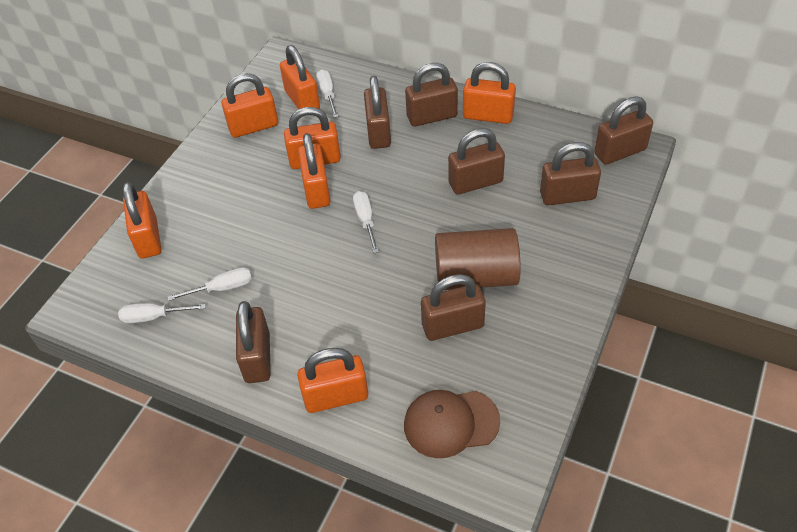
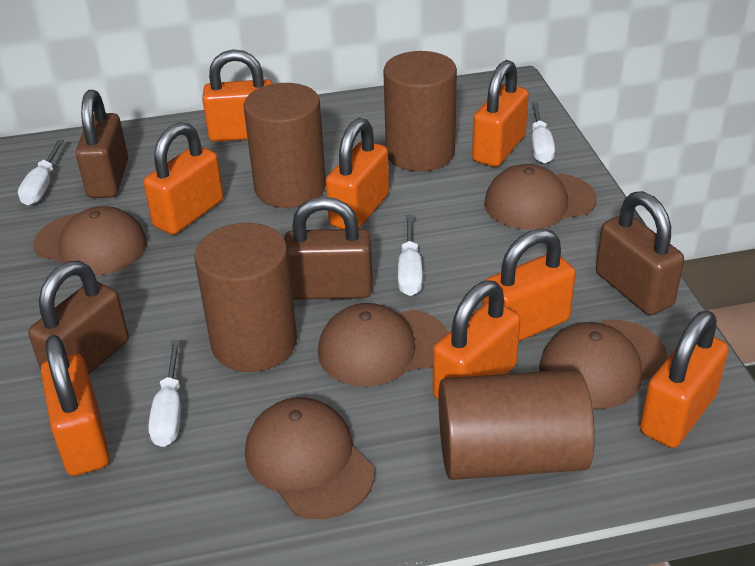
brown cap: [404,390,500,458] = 1 -> [34,206,147,275] [245,397,374,519] [318,303,448,387] [484,164,597,230] [539,320,668,409] = 5
brown cylinder: [435,228,521,290] = 1 -> [194,223,297,372] [244,83,326,208] [383,51,457,171] [438,369,595,480] = 4
brown padlock: [236,301,271,383] [364,76,391,149] [405,63,458,127] [421,274,486,341] [448,128,505,195] [540,142,601,206] [594,96,653,165] = 7 -> [28,261,129,374] [76,90,128,198] [284,197,372,300] [596,191,684,315] = 4
orange padlock: [123,182,161,259] [221,73,278,138] [280,45,320,109] [284,107,341,169] [297,348,368,413] [298,133,330,209] [463,62,516,124] = 7 -> [41,335,109,476] [144,122,223,235] [202,50,273,142] [326,118,389,229] [433,280,520,399] [472,60,529,167] [482,228,576,341] [640,311,729,448] = 8

